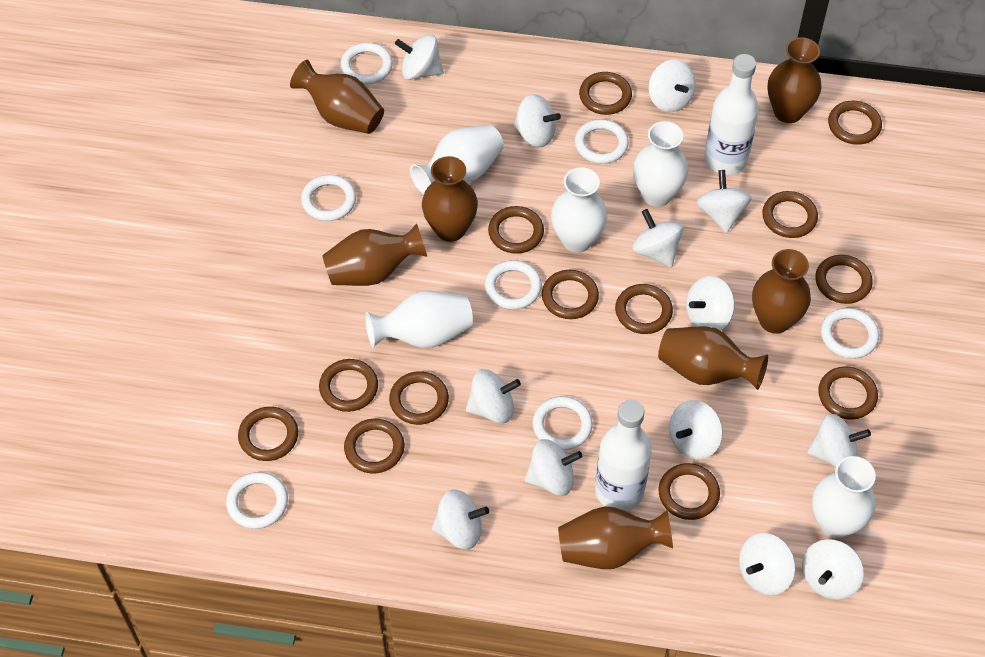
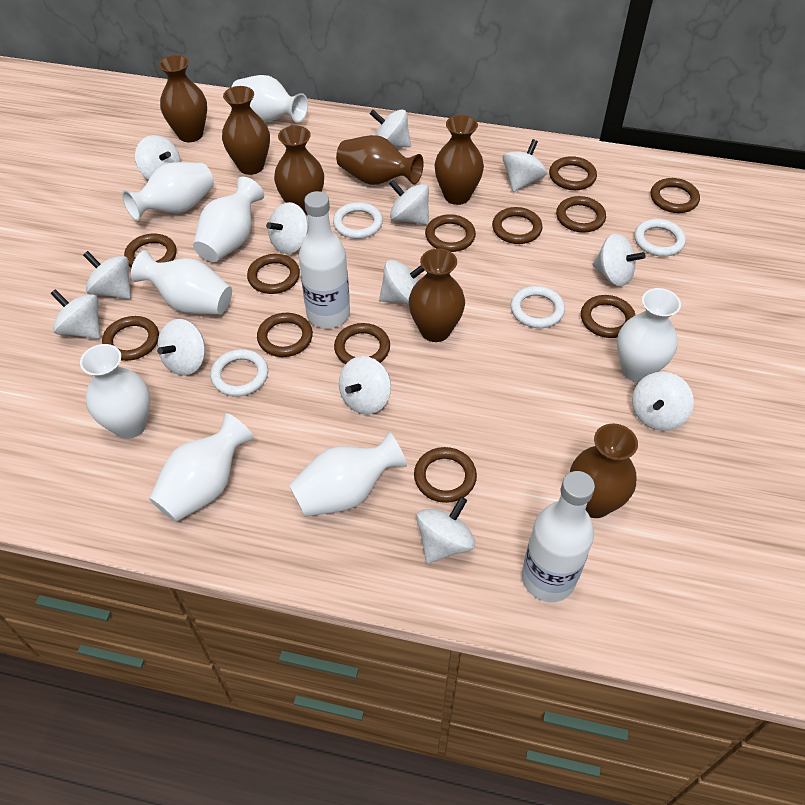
brown ring: [238,407,298,461] [319,359,378,412] [344,419,405,473] [389,371,449,425] [488,206,544,254] [542,270,599,319] [579,72,632,115] [615,284,673,334] [658,463,720,520] [762,191,818,238] [815,255,873,304] [818,366,878,420] [828,101,882,145] = 13 -> [102,316,159,361] [124,234,176,268] [247,254,300,294] [257,313,313,357] [334,323,390,364] [414,447,477,503] [425,214,476,252] [492,207,542,244] [549,156,597,190] [556,196,606,233] [581,295,635,338] [651,178,700,213] = 12
white ring: [226,472,288,529] [301,175,356,221] [340,42,393,85] [485,260,542,310] [533,396,593,451] [575,119,628,164] [821,308,879,359] = 7 -> [210,349,268,397] [333,202,383,239] [511,286,565,328] [634,219,686,257] = 4
white vase: [365,291,473,348] [410,125,504,194] [551,167,607,253] [633,121,688,207] [812,456,876,538] = 5 -> [80,344,150,439] [122,162,214,221] [131,250,232,315] [149,413,254,522] [193,177,264,262] [231,75,308,123] [289,432,407,517] [617,288,681,382] = 8

